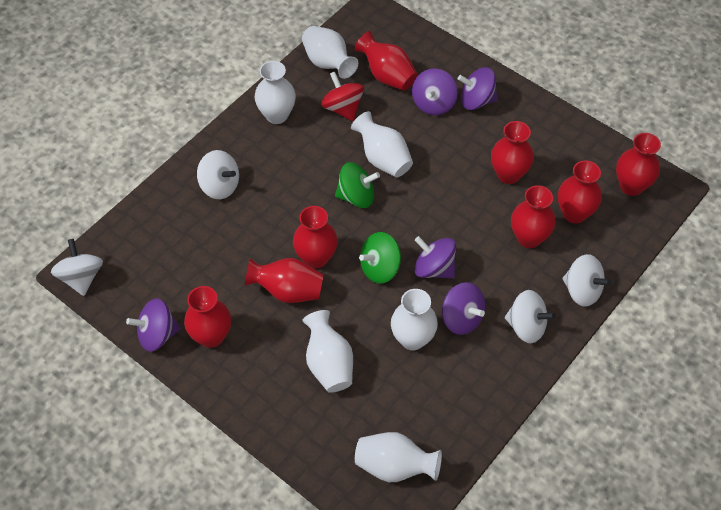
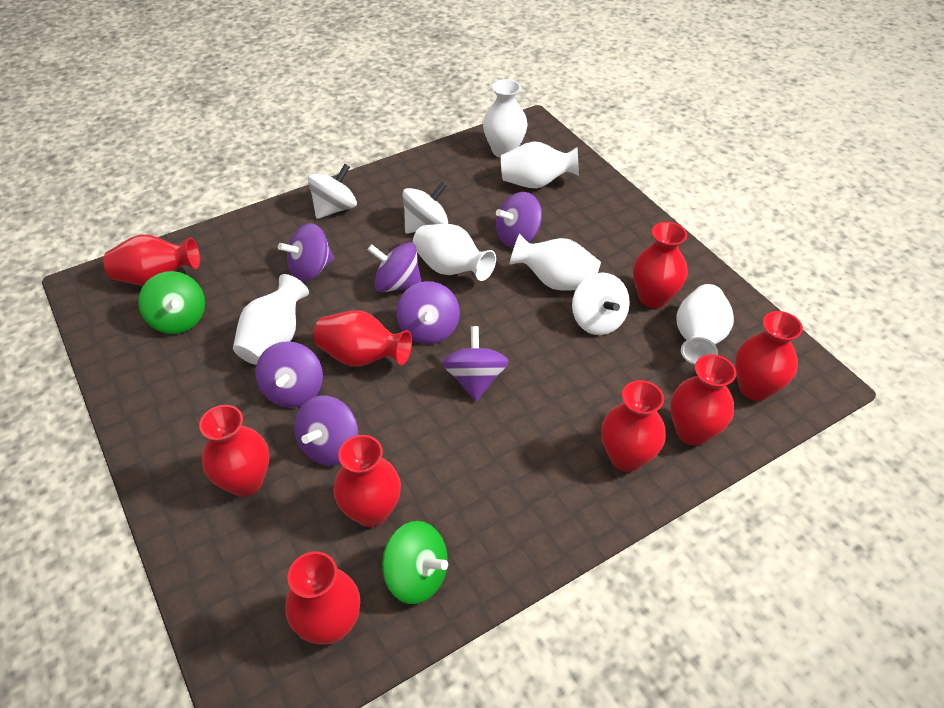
purple spinning top: [126,298,180,352] [412,68,458,115] [414,236,456,278] [442,282,485,335] [458,67,498,110] = 5 -> [255,341,323,408] [278,223,334,282] [294,395,358,466] [367,242,422,292] [396,281,460,344] [442,326,509,401] [496,192,542,248] = 7
red spinning top: [321,72,364,121] = 1 -> none = 0
red vase: [184,286,231,348] [245,258,324,303] [293,206,338,268] [354,31,418,91] [491,121,534,184] [511,185,556,248] [558,160,602,223] [616,133,661,196] = 8 -> [103,234,200,286] [199,405,269,497] [285,552,360,645] [313,310,412,367] [333,435,401,527] [601,380,666,472] [633,222,687,308] [670,355,736,445] [735,311,803,401] = 9
white spinning top: [51,239,103,296] [197,150,239,199] [505,290,556,343] [562,254,611,307] = 4 -> [308,164,357,219] [402,182,448,234] [572,272,630,335] = 3

